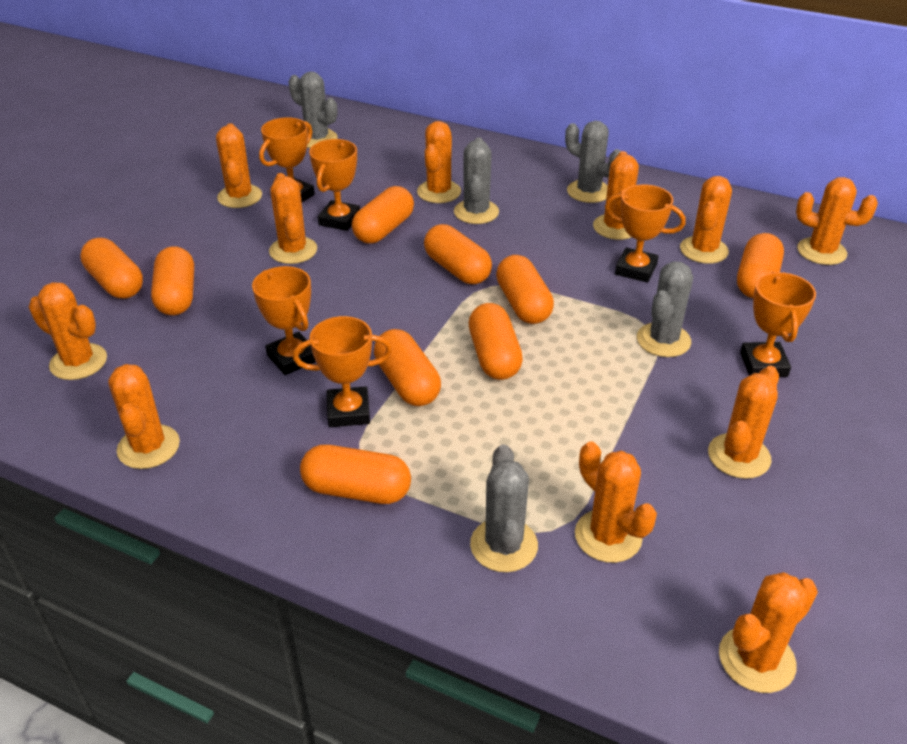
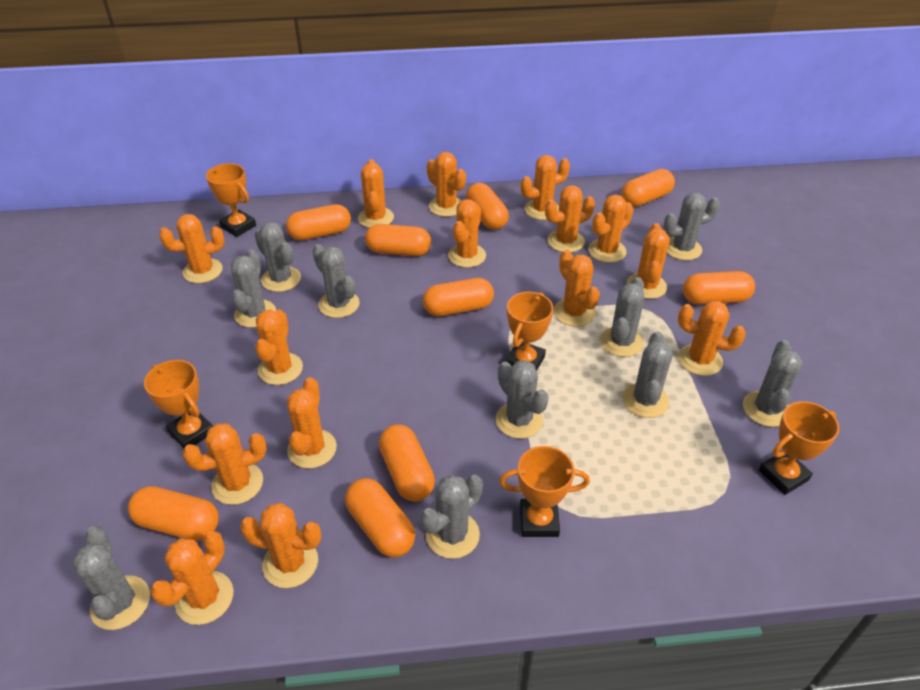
grey cactus: [288,71,338,148] [454,137,499,224] [470,445,538,572] [565,121,621,203] [637,261,693,357] = 5 -> [72,526,150,630] [231,249,276,328] [255,222,301,292] [312,244,360,318] [420,475,483,559] [496,360,549,439] [600,277,645,357] [622,331,672,418] [663,193,720,260] [743,340,803,427] = 10
orange cactus: [29,282,107,380] [108,364,180,469] [216,123,262,208] [269,173,317,264] [417,121,461,203] [575,442,657,563] [593,151,639,240] [680,176,732,264] [708,366,779,479] [719,572,818,693] [796,177,878,265] = 11 -> [150,531,233,625] [159,214,224,283] [182,424,267,505] [240,503,321,588] [255,309,303,385] [287,377,337,468] [358,159,394,228] [427,152,466,217] [448,199,486,268] [521,155,570,220] [545,185,595,252] [554,250,600,327] [588,195,634,263] [627,223,670,299] [678,301,746,376] = 15
orange trophy: [252,266,316,375] [259,117,315,202] [293,316,392,427] [309,139,360,231] [605,184,686,283] [740,272,816,377] = 6 -> [144,360,213,448] [206,163,256,237] [499,446,590,537] [506,292,553,371] [759,401,839,495] = 5

